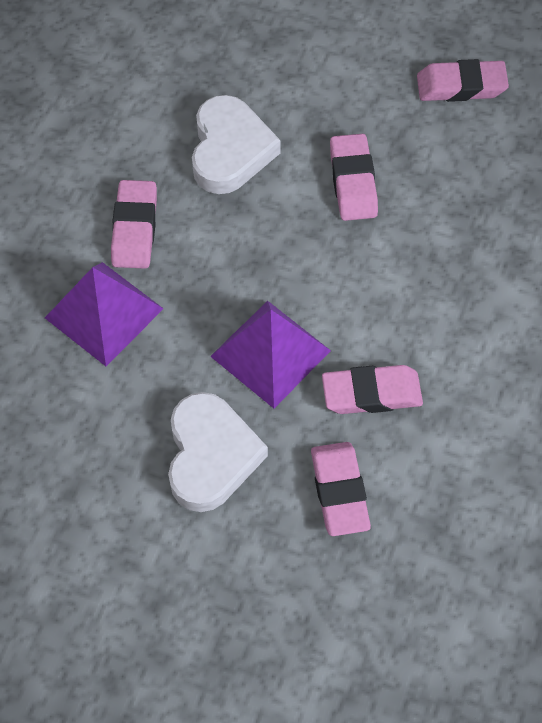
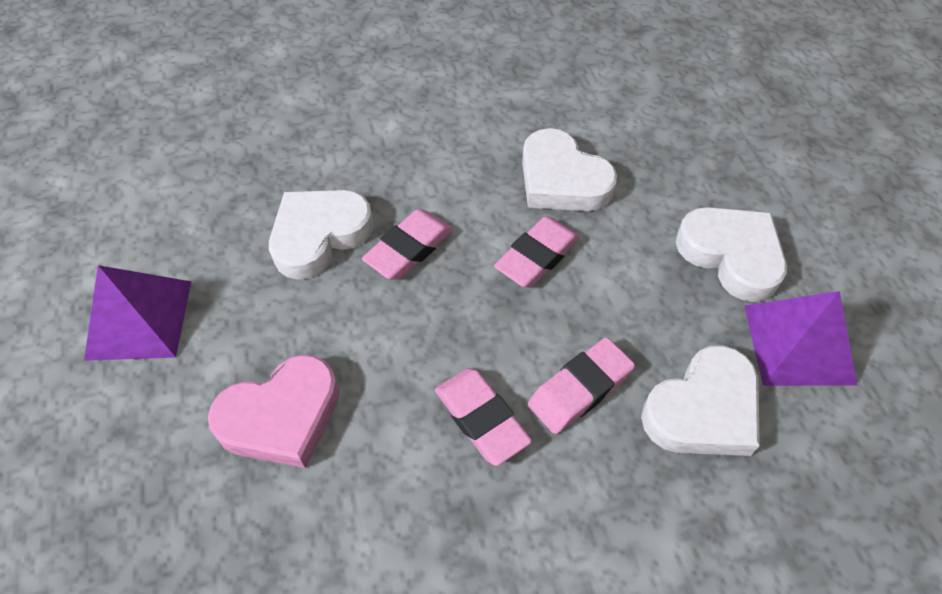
pink eraser: [111,180,157,269] [311,442,371,536] [322,365,423,414] [330,134,378,221] [417,59,509,102] = 5 -> [362,209,453,280] [435,368,532,466] [494,216,580,288] [528,337,635,434] = 4
pink heart: none = 0 -> [208,355,340,468] = 1
white heart: [168,392,268,512] [192,95,281,194] = 2 -> [269,190,374,280] [522,128,617,211] [641,345,760,456] [676,207,787,302] = 4

